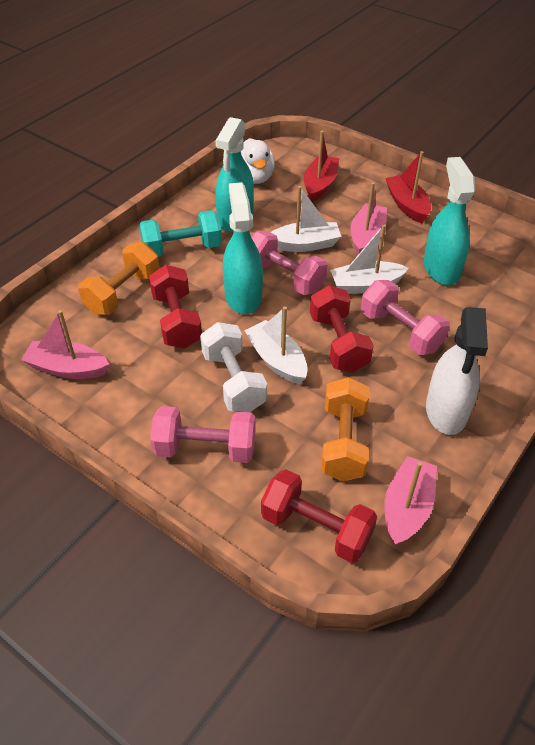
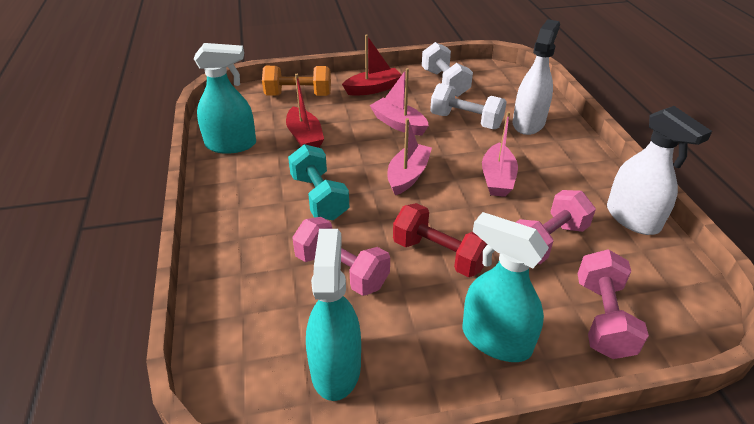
orange dumbbell: [78,242,160,315] [321,377,369,482] = 2 -> [262,66,331,96] = 1
red dumbbell: [149,265,202,349] [261,469,377,563] [310,285,374,373] = 3 -> [393,203,488,277] = 1
white boat: [244,307,308,384] [270,186,342,252] [330,224,409,294] = 3 -> none = 0
white duck: [241,138,275,184] = 1 -> none = 0
white dumbbell: [200,322,267,412] = 1 -> [422,42,473,97] [430,83,507,129] = 2
white spray bottle: [426,307,488,435] = 1 -> [513,19,560,135] [607,106,712,235] = 2

